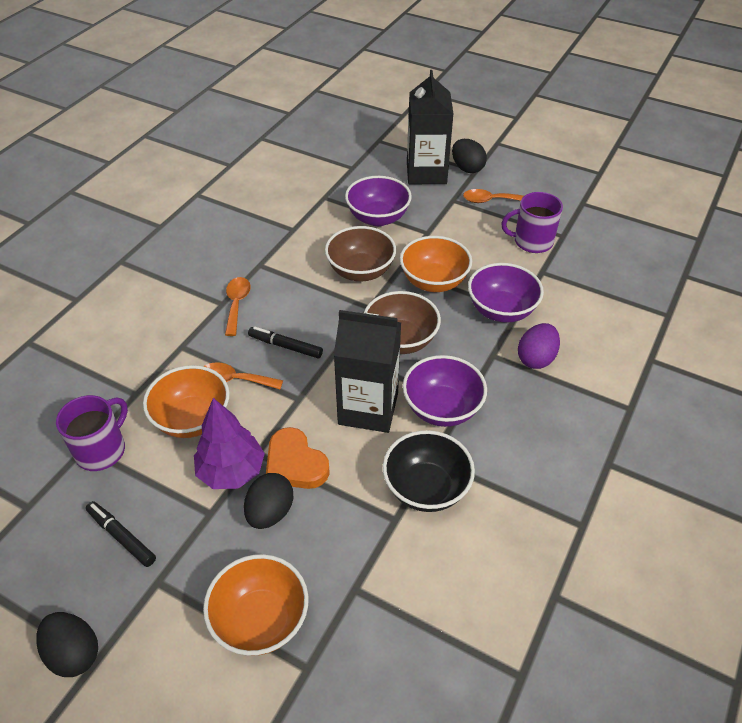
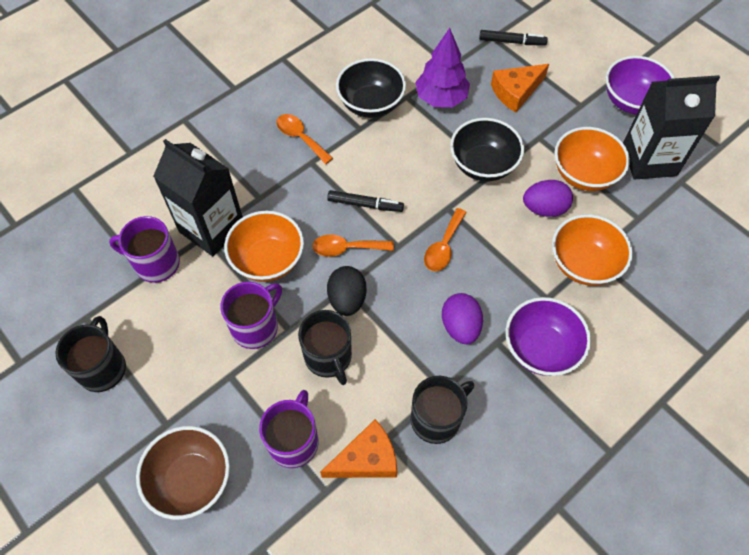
black bowl: [383,430,475,512] = 1 -> [336,58,406,118] [450,118,524,182] = 2
black egg: [37,612,98,677] [244,473,293,529] [452,139,487,173] = 3 -> [327,266,366,316] = 1
black mug: none = 0 -> [56,316,126,392] [298,310,352,385] [411,376,474,444] = 3
brown bowl: [325,226,396,282] [364,291,441,354] = 2 -> [136,426,230,520] = 1
orange cheese: none = 0 -> [320,419,397,478] [491,64,549,112] = 2
orange heart: [266,427,330,489] = 1 -> none = 0
purple bowl: [345,176,412,226] [403,355,487,427] [468,263,544,323] = 3 -> [506,297,591,376] [606,56,675,115] = 2
purple egg: [518,323,560,369] = 1 -> [442,293,483,344] [523,180,573,217] = 2
purple mug: [56,395,128,471] [501,192,563,253] = 2 -> [109,216,180,283] [220,282,282,349] [259,390,318,468] = 3

